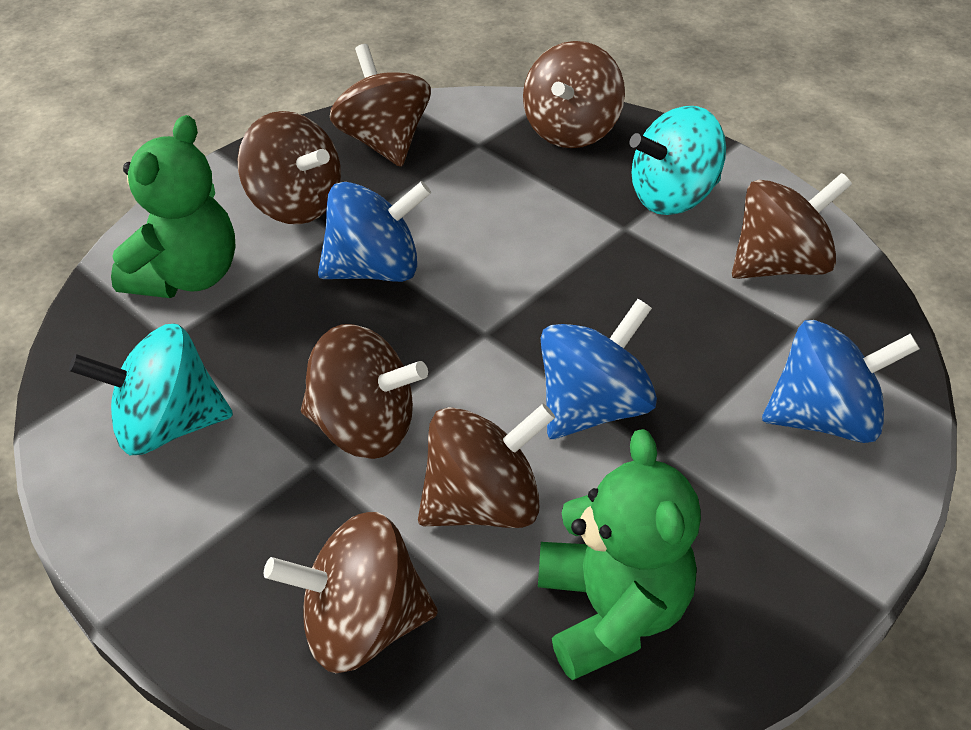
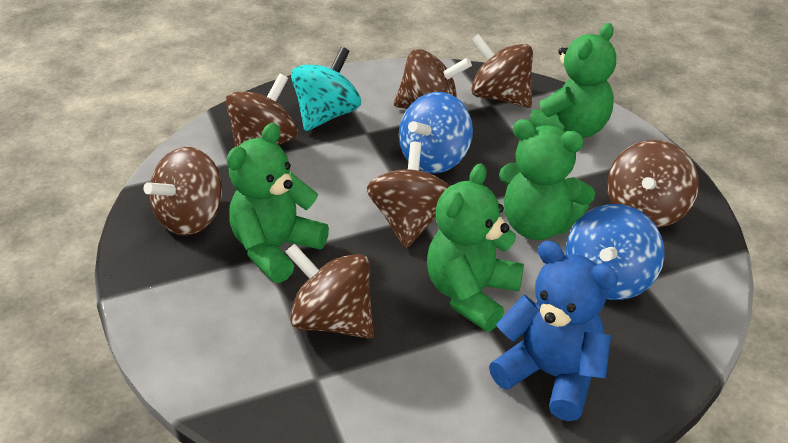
blue spinning top: [318,181,431,282] [541,299,657,439] [762,320,920,443] = 3 -> [399,92,473,174] [566,204,664,300] = 2
blue teddy bear: none = 0 -> [489,241,618,421] = 1
green teddy bear: [111,115,236,298] [538,429,701,681] = 2 -> [227,123,329,283] [427,163,524,332] [499,119,595,240] [529,23,616,138] = 4
turquoise spinning top: [69,324,233,455] [630,106,726,215] = 2 -> [291,47,361,131] = 1

